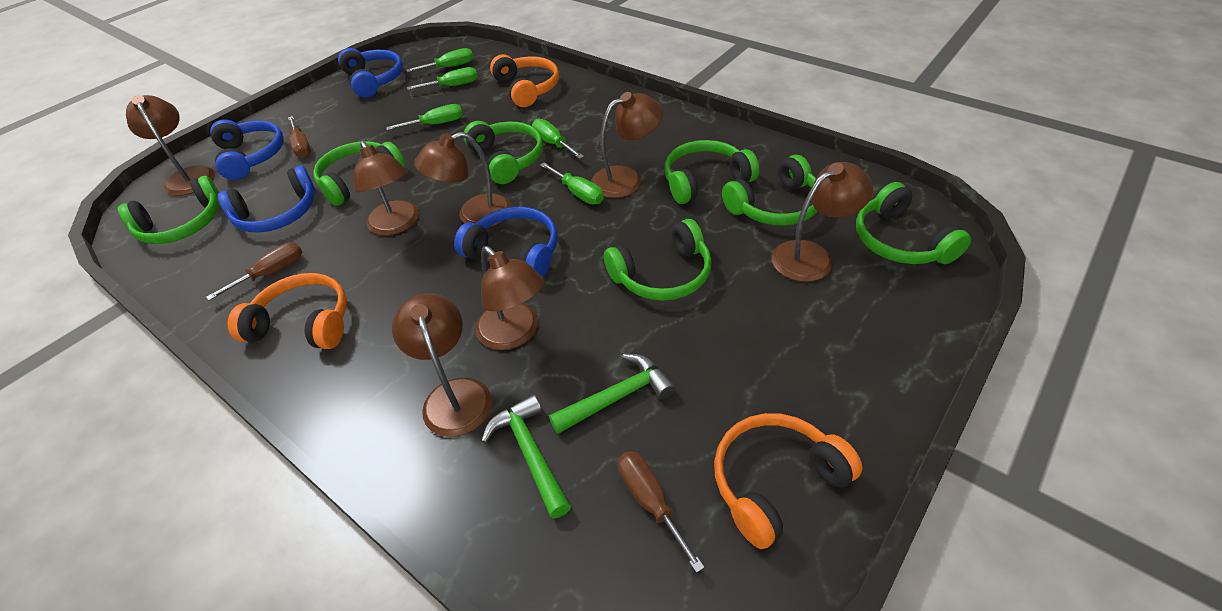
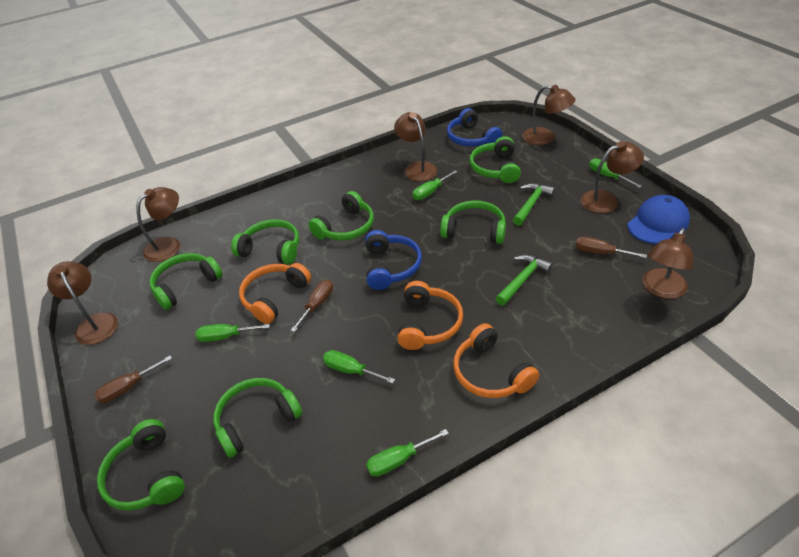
blue cap: none = 0 -> [627,195,690,244] = 1
blue headphones: [210,119,284,180] [218,166,316,233] [338,48,403,97] [454,207,558,277] = 4 -> [365,230,422,290] [447,108,503,146] = 2
brown lamp: [126,95,215,196] [354,141,419,236] [392,294,492,437] [414,132,512,227] [475,246,544,350] [591,92,663,198] [772,162,873,282] = 7 -> [47,261,118,345] [136,187,180,262] [394,112,437,181] [522,85,575,145] [580,141,644,213] [642,228,693,299] = 6

